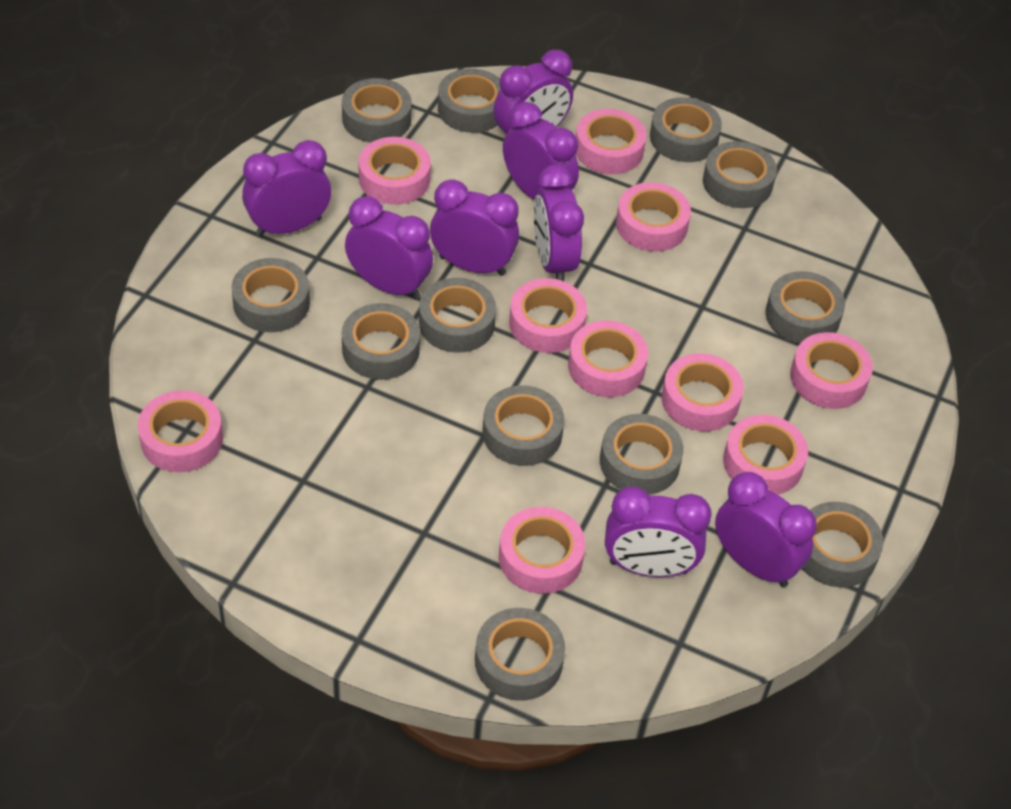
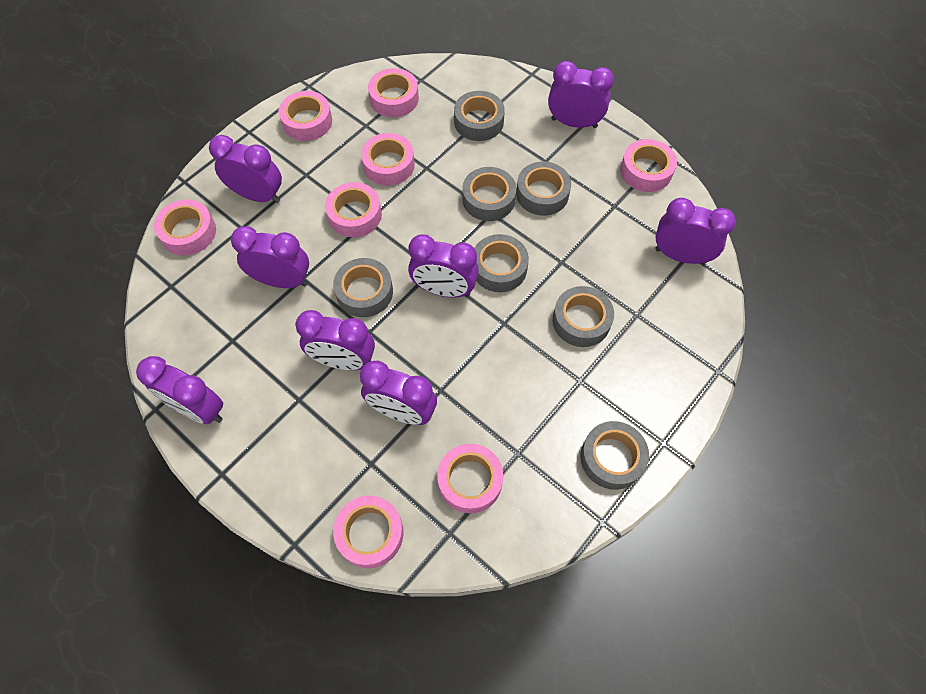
grey tape: [232,258,310,332] [342,78,412,143] [342,303,420,380] [419,278,496,353] [438,69,501,133] [475,608,565,701] [483,385,564,466] [600,414,684,495] [650,97,722,162] [703,141,777,208] [766,271,845,344] [802,502,883,587] = 12 -> [333,258,393,317] [454,91,505,141] [462,167,516,221] [474,234,529,292] [516,162,571,216] [553,286,614,347] [580,421,649,490] = 7
pink tape: [138,390,223,472] [359,137,431,205] [499,507,585,594] [509,278,587,353] [568,321,648,397] [576,109,647,174] [616,182,691,252] [661,353,744,431] [723,415,808,495] [790,332,873,409] = 10 -> [154,199,216,256] [279,91,332,141] [325,182,382,237] [333,495,404,568] [361,133,415,186] [368,68,419,117] [437,444,503,513] [620,139,677,192] = 8

